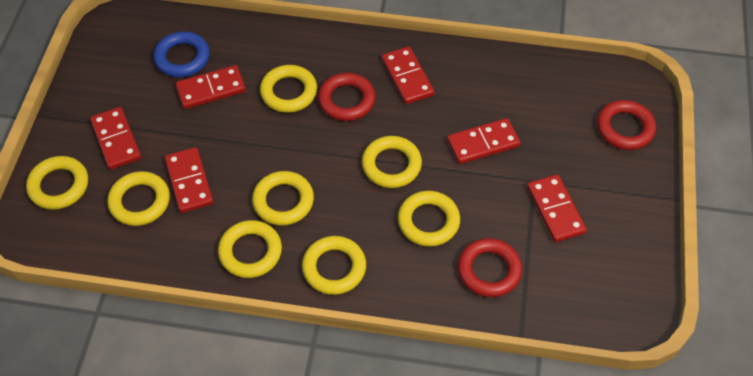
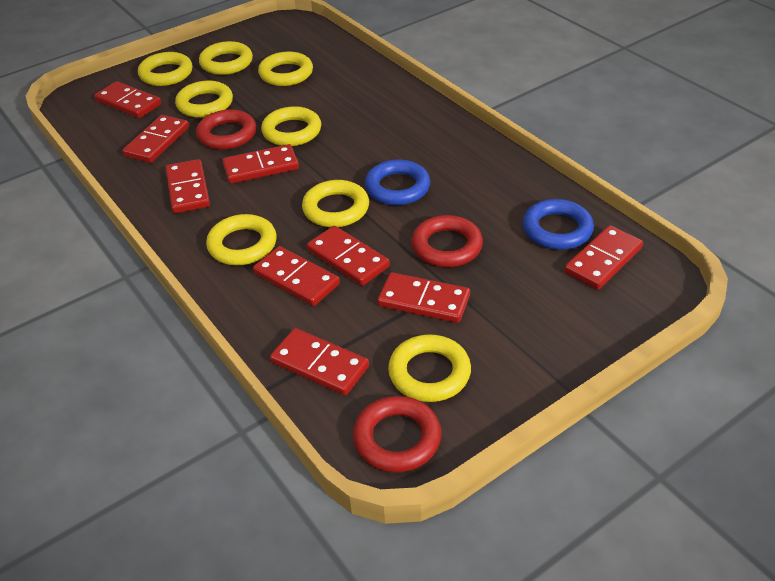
blue ring: [153,32,210,77] = 1 -> [365,159,430,205] [523,199,594,250] = 2
red domino: [90,107,141,170] [165,147,213,213] [176,65,246,109] [382,46,434,104] [447,118,521,164] [527,174,587,242] = 6 -> [94,81,161,118] [123,115,189,163] [166,159,210,213] [223,144,299,184] [253,246,340,306] [270,328,369,395] [307,226,390,286] [377,272,470,323] [564,225,643,290] = 9

